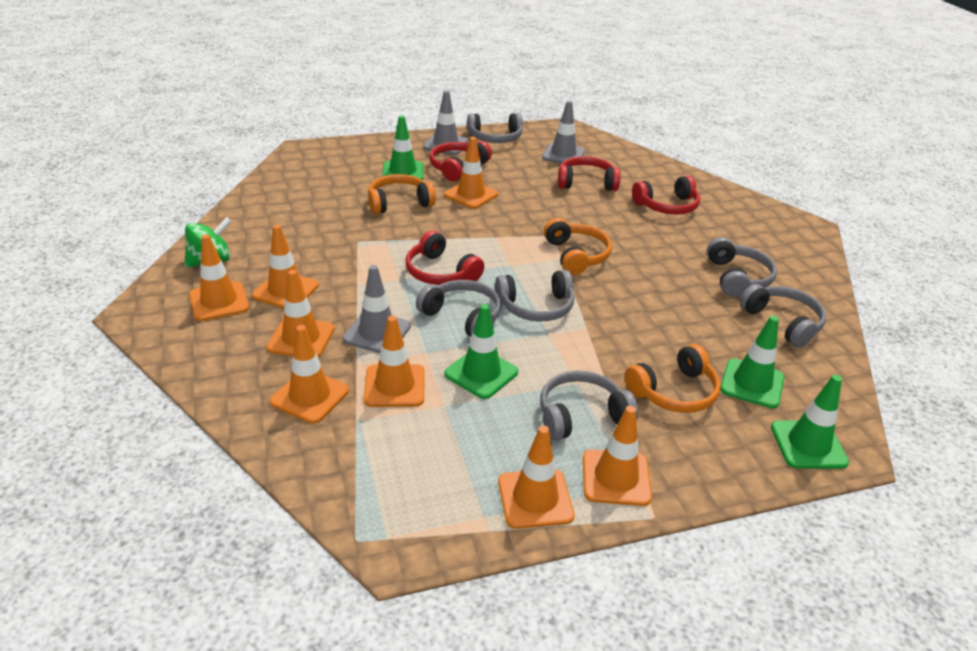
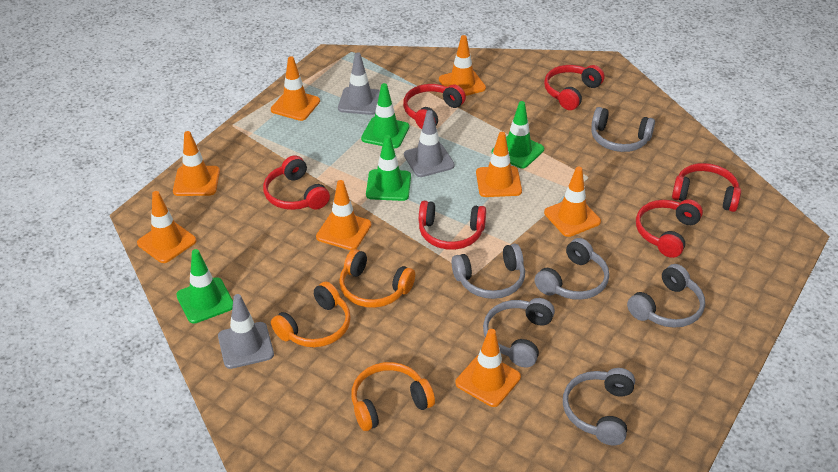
green spinning top: [184,217,232,268] = 1 -> none = 0
red headphones: [406,231,484,285] [429,141,492,181] [558,156,621,191] [632,176,700,215] = 4 -> [263,156,330,210] [403,84,466,129] [419,201,486,250] [544,65,605,110] [636,199,703,258] [672,163,741,212] = 6

